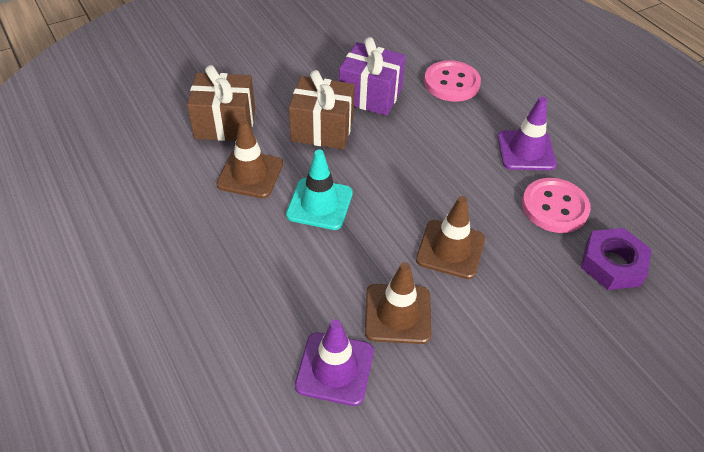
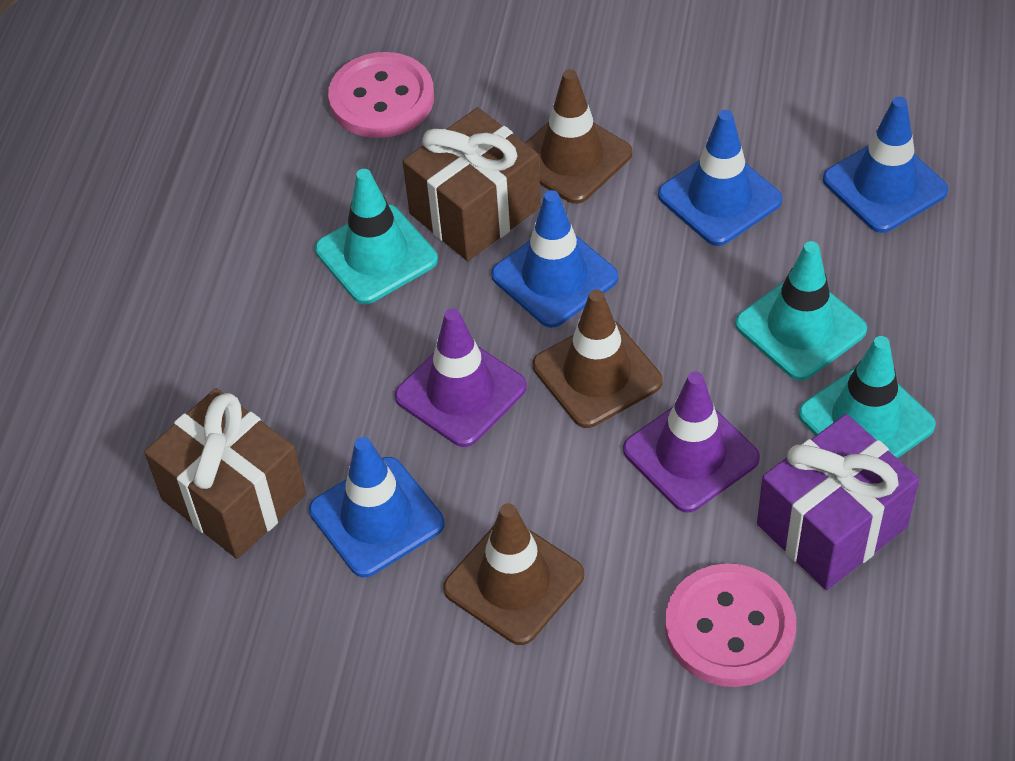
blue traffic cone: none = 0 -> [309,437,445,577] [491,190,618,328] [658,110,782,246] [823,97,948,233] = 4
purple nut: [581,228,652,290] = 1 -> none = 0
turquoise traffic cone: [286,150,353,230] = 1 -> [315,169,438,304] [735,241,867,381] [798,336,936,458] = 3

